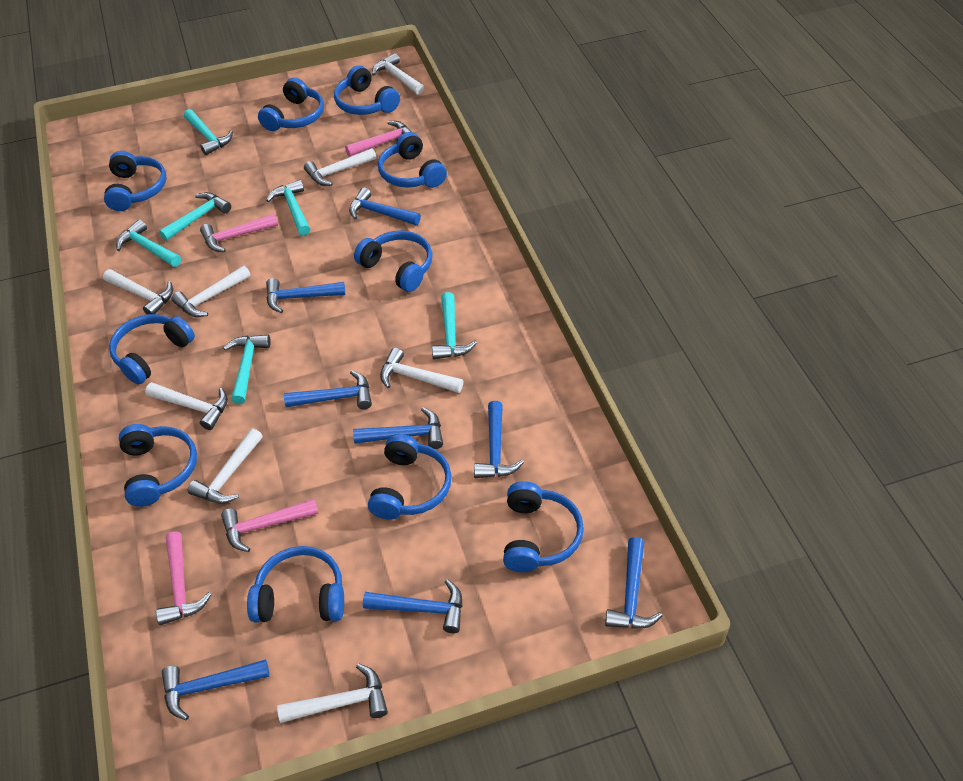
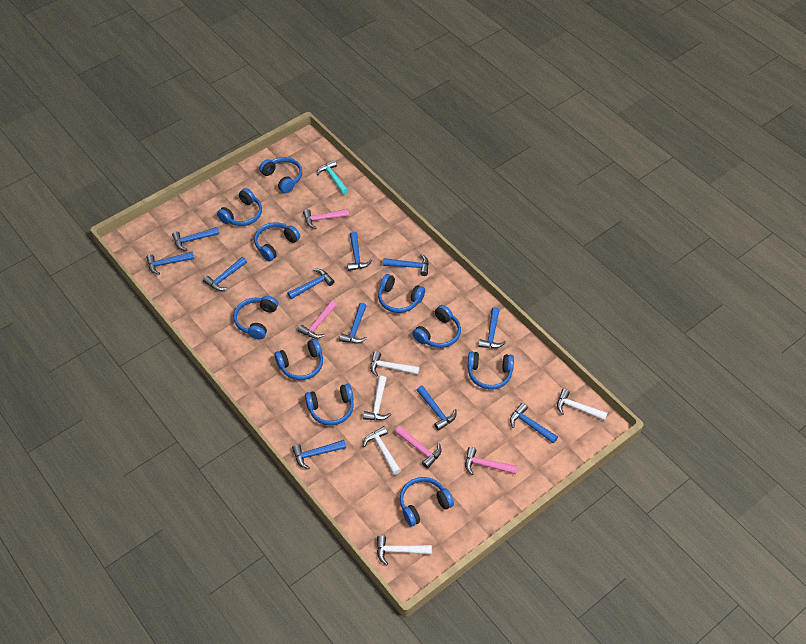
blue hammer: [162,659,269,720] [266,278,345,313] [284,370,372,409] [349,187,421,225] [353,407,443,449] [363,579,463,633] [474,401,524,478] [605,537,662,629] = 8 -> [146,252,194,275] [172,227,219,251] [203,257,247,291] [287,269,334,299] [292,440,346,469] [339,303,367,343] [347,232,372,271] [383,254,429,276] [417,385,456,431] [478,307,506,348] [510,403,558,443] = 11
turquoise hammer: [116,219,181,267] [159,192,231,241] [184,109,233,155] [223,335,271,404] [266,180,310,236] [432,292,477,359] = 6 -> [317,160,349,195] = 1
white hammer: [103,269,173,314] [145,382,228,430] [171,265,251,317] [188,428,263,504] [277,664,388,723] [304,148,376,186] [372,53,424,95] [380,348,463,393] = 8 -> [363,376,392,420] [363,426,401,475] [370,351,420,377] [377,535,432,565] [557,389,607,421] = 5

